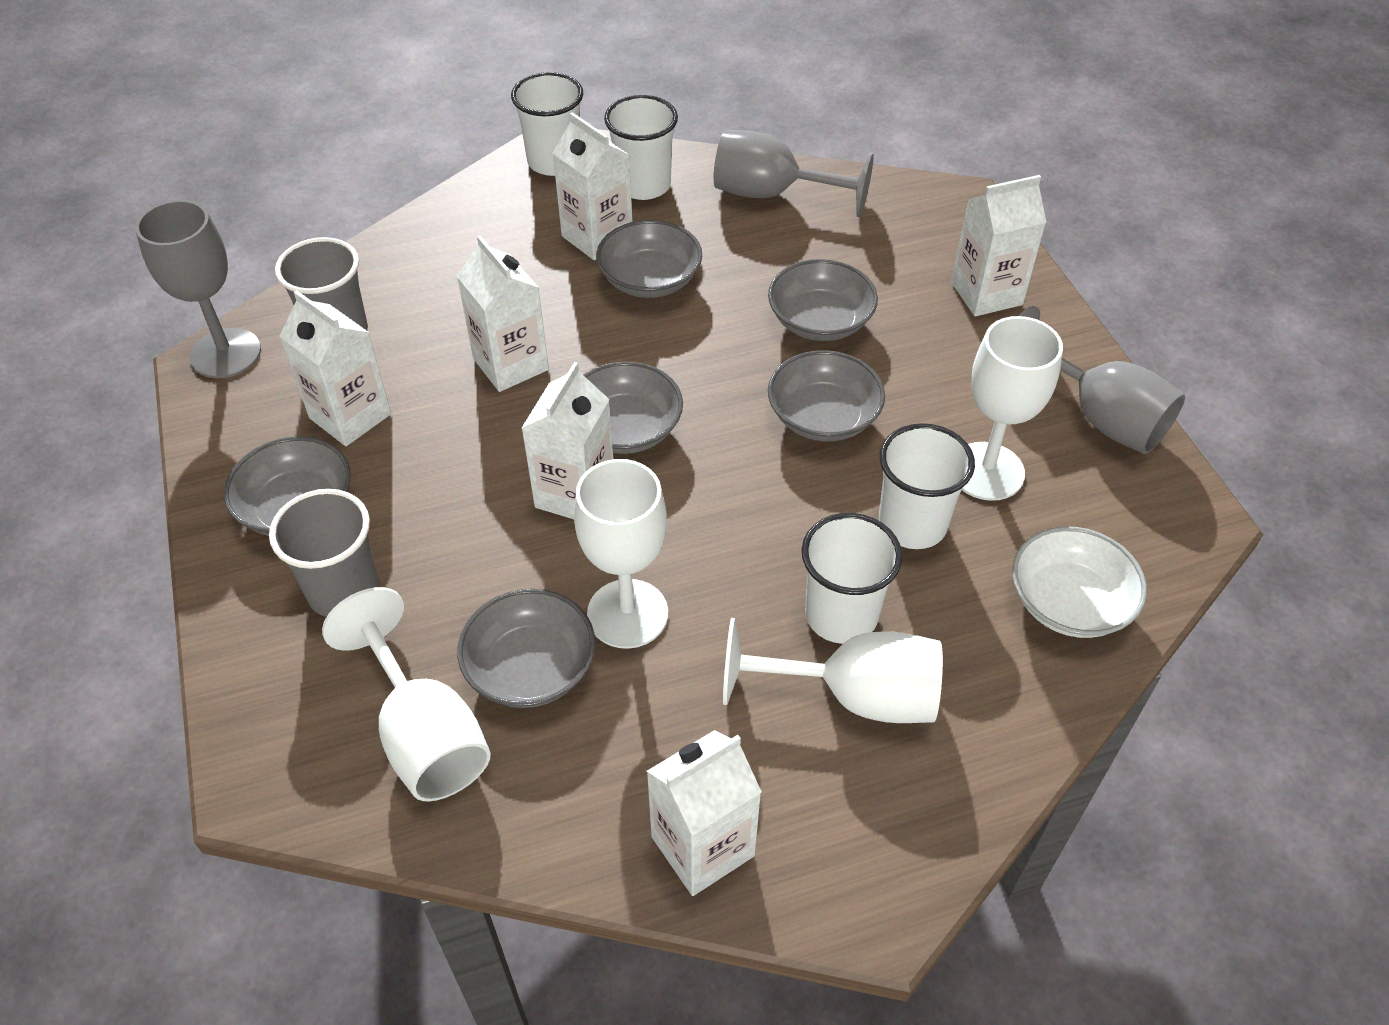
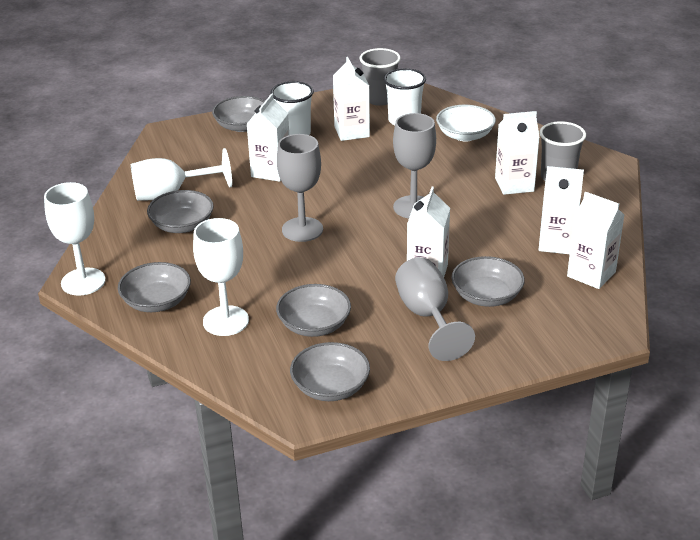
white cup: [511,72,583,176] [604,95,678,200] [801,513,903,644] [879,423,975,549] = 4 -> [271,81,314,135] [384,68,426,125] = 2
white goblet: [322,587,491,801] [574,459,668,649] [723,618,943,723] [962,316,1063,501] = 4 -> [44,182,106,296] [131,148,232,201] [193,218,249,336] = 3

